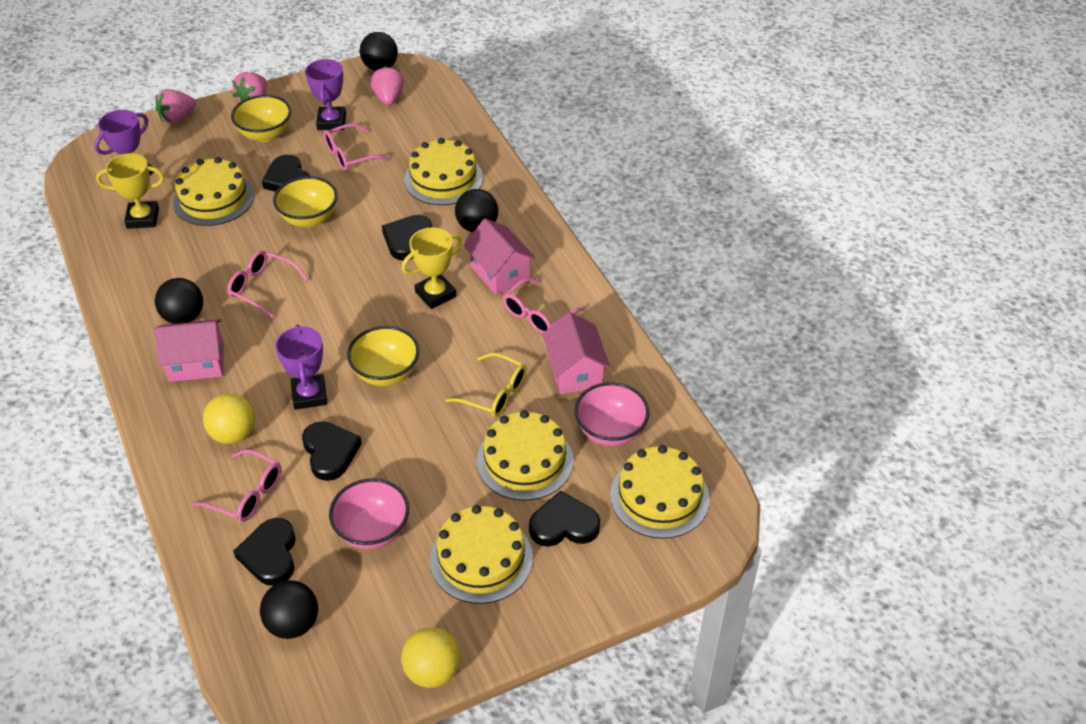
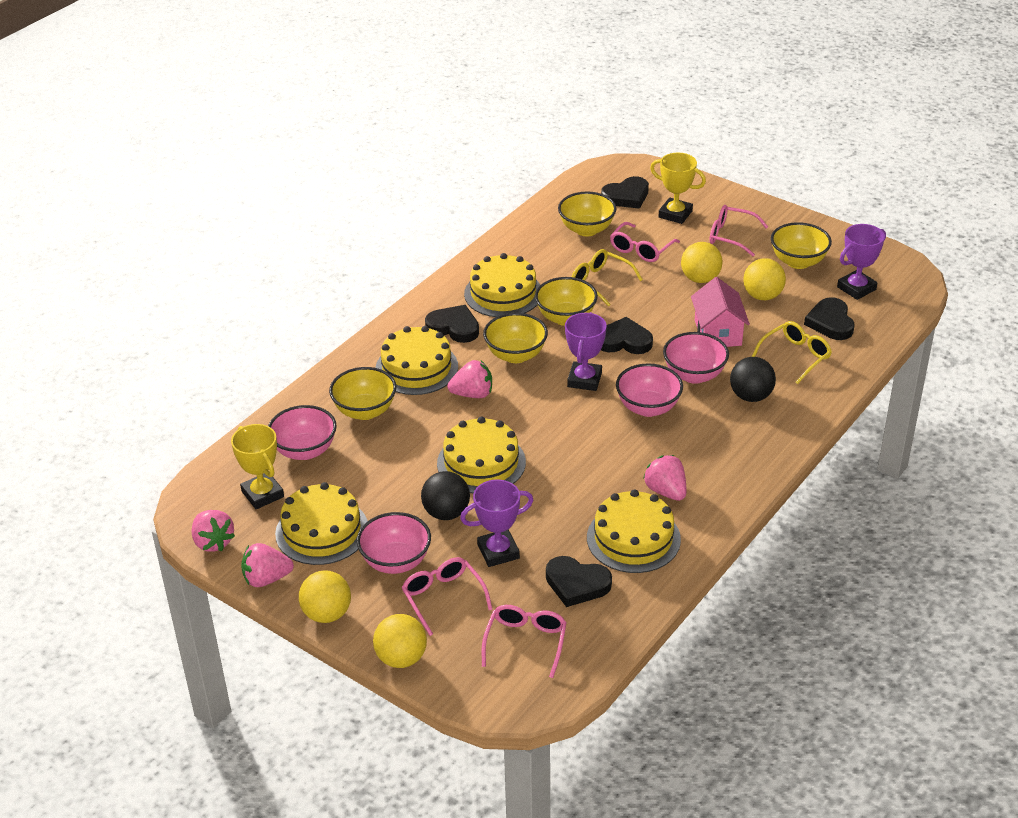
black ball: [155,278,203,324] [260,580,318,639] [359,32,398,71] [455,189,498,232] = 4 -> [421,471,470,520] [730,357,776,402] = 2
pink bowl: [329,478,409,550] [575,382,650,446] = 2 -> [268,405,337,460] [357,512,431,574] [616,363,683,417] [663,332,729,384] = 4
pink house: [154,319,224,382] [463,218,536,295] [542,312,610,394] = 3 -> [691,277,750,347] = 1
pink strawberry: [155,89,196,124] [232,72,267,102] [370,66,404,105] = 3 -> [192,510,235,552] [241,543,294,587] [447,360,492,398] [643,455,686,501] = 4
yellow ball: [203,393,255,444] [401,627,460,688] = 2 -> [299,571,351,623] [373,614,427,668] [681,242,723,283] [743,258,786,300] = 4
yellow bowl: [231,95,291,142] [273,176,338,227] [347,326,419,386] = 3 -> [329,367,397,420] [483,313,548,363] [535,277,598,326] [558,192,617,236] [771,222,832,269] = 5
yellow glasses: [445,353,527,417] = 1 -> [572,249,643,306] [752,321,832,384] = 2

